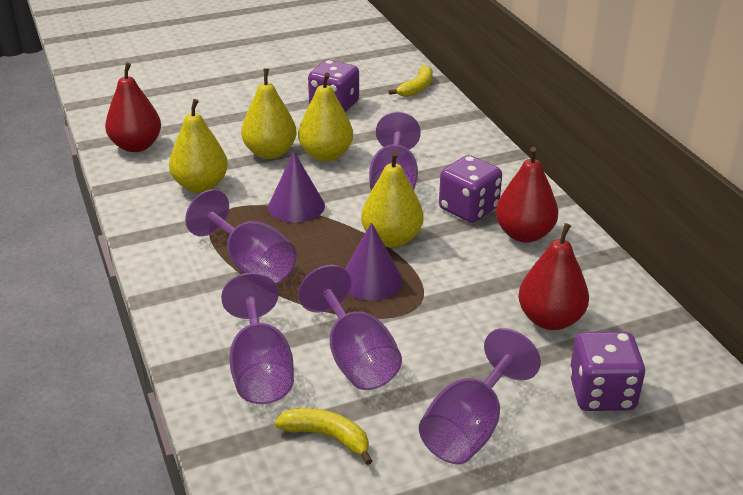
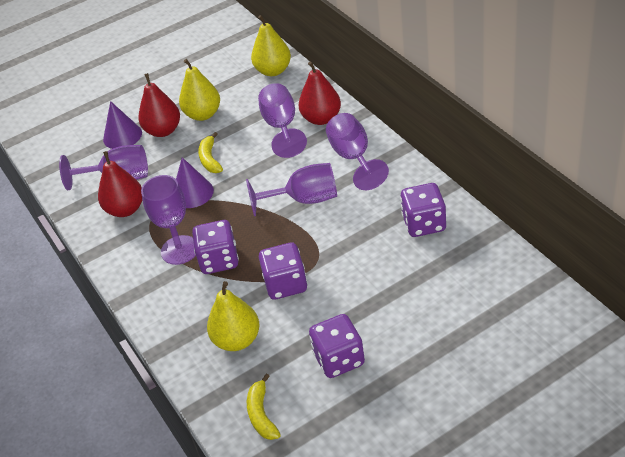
purple dice: [308,60,359,112] [439,155,502,223] [569,332,645,411] = 3 -> [192,220,239,274] [259,242,307,300] [309,314,365,378] [400,183,446,237] = 4
yellow pear: [169,99,228,193] [241,68,297,159] [298,73,353,162] [361,151,424,248] = 4 -> [179,59,220,121] [207,281,260,351] [251,15,291,76] = 3

